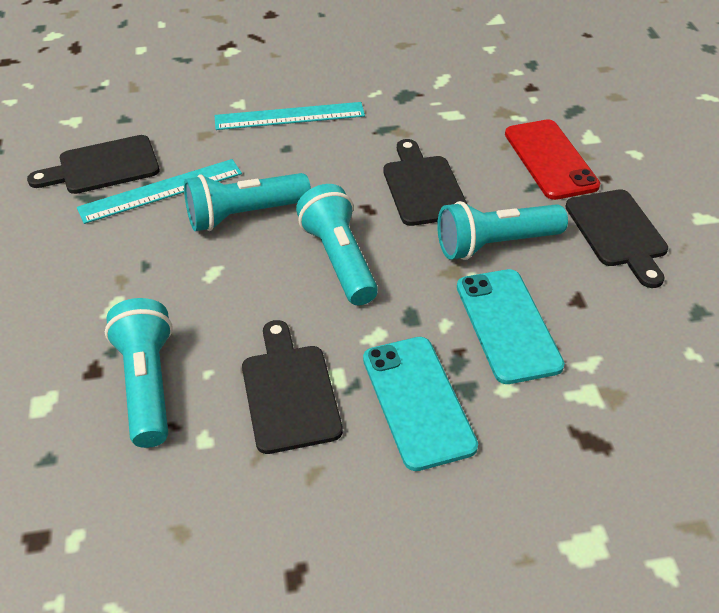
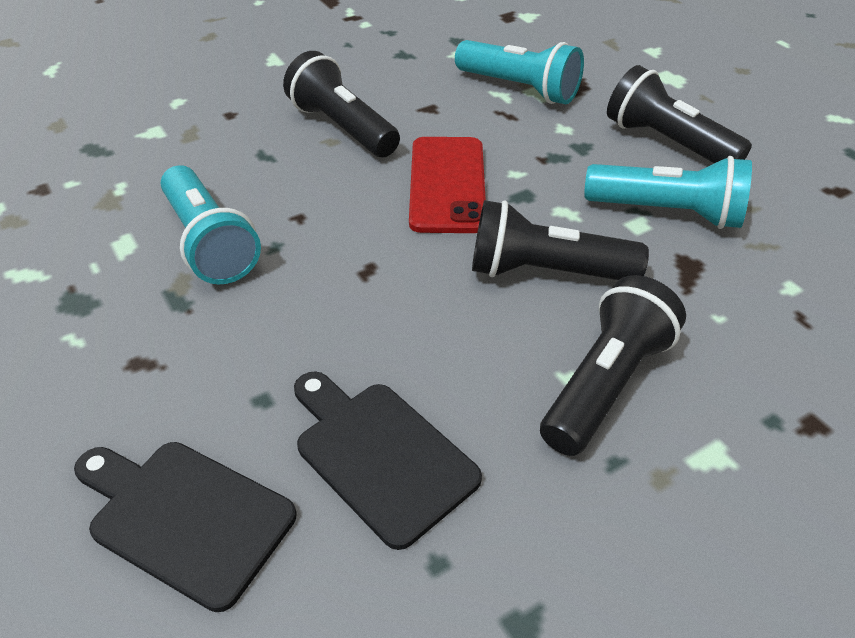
black cutting board: [27,135,160,194] [242,320,343,454] [383,139,468,226] [565,189,668,288] = 4 -> [74,442,296,612] [294,371,482,550] = 2
black flashlight: none = 0 -> [283,51,400,157] [472,200,649,280] [540,275,686,456] [607,65,752,163] = 4
turquoise flashlight: [105,298,173,448] [184,173,311,231] [296,184,378,305] [437,201,568,260] = 4 -> [161,165,261,284] [455,40,584,104] [584,156,752,229] = 3
turquoise phone: [363,337,478,471] [457,269,565,384] = 2 -> none = 0
turquoise ruler: [77,159,242,224] [215,102,365,130] = 2 -> none = 0

